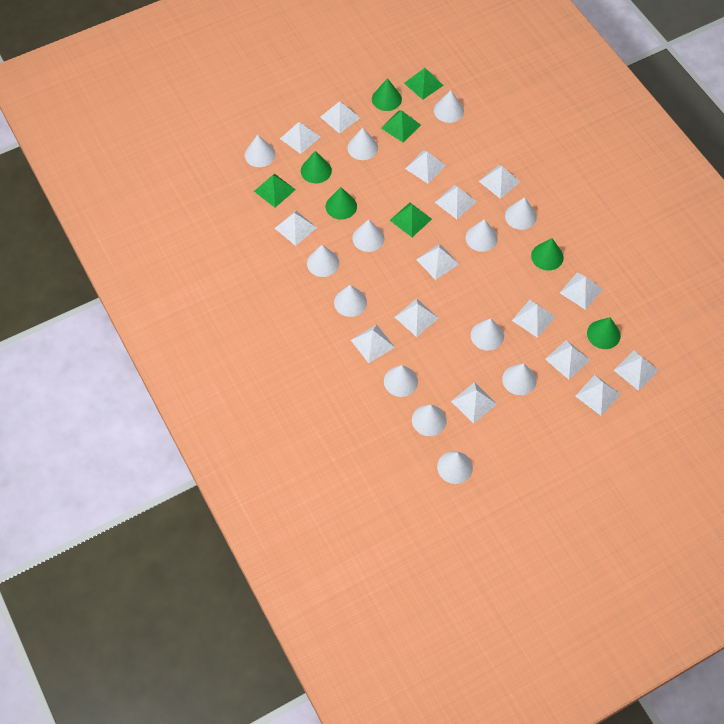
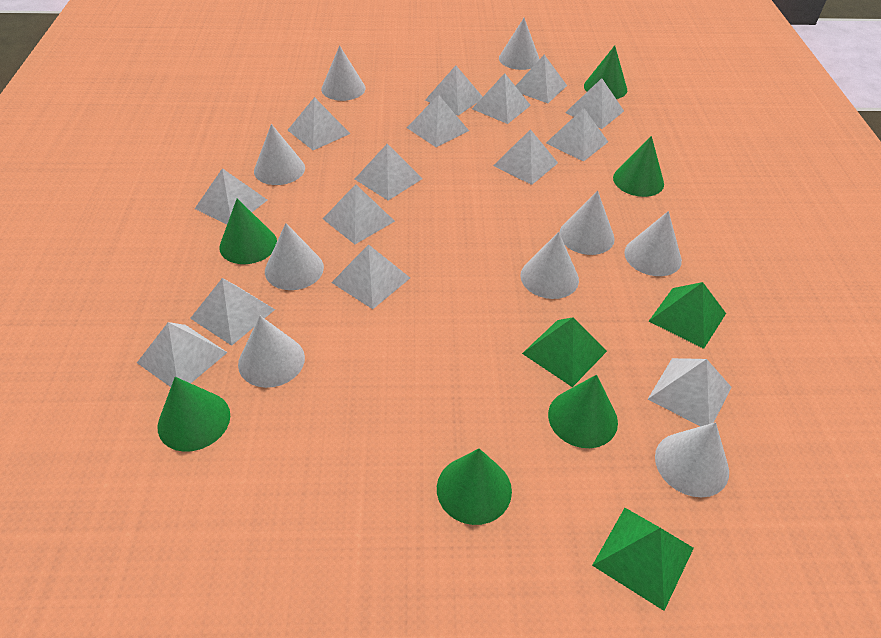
green cone: [301,151,332,183] [326,187,357,220] [372,78,402,111] [531,238,564,271] [587,317,621,349] = 5 -> [158,377,230,452] [219,199,277,264] [437,448,512,525] [548,375,618,448] [584,46,627,99] [613,136,664,197] = 6
green pyramid: [254,174,296,208] [381,110,421,143] [390,202,432,237] [404,68,444,100] = 4 -> [522,317,607,387] [592,508,694,611] [649,282,726,349] = 3
white cone: [245,135,275,167] [307,245,339,277] [334,285,367,317] [347,128,378,160] [352,219,385,252] [384,365,418,397] [412,405,447,436] [434,90,464,123] [437,451,473,484] [465,219,498,252] [471,318,504,351] [502,363,537,395] [505,197,537,230] = 13 -> [238,316,305,388] [254,124,305,185] [265,223,324,290] [321,45,366,101] [499,18,539,70] [520,232,579,299] [559,190,615,255] [624,211,682,276] [655,422,729,497] = 9

